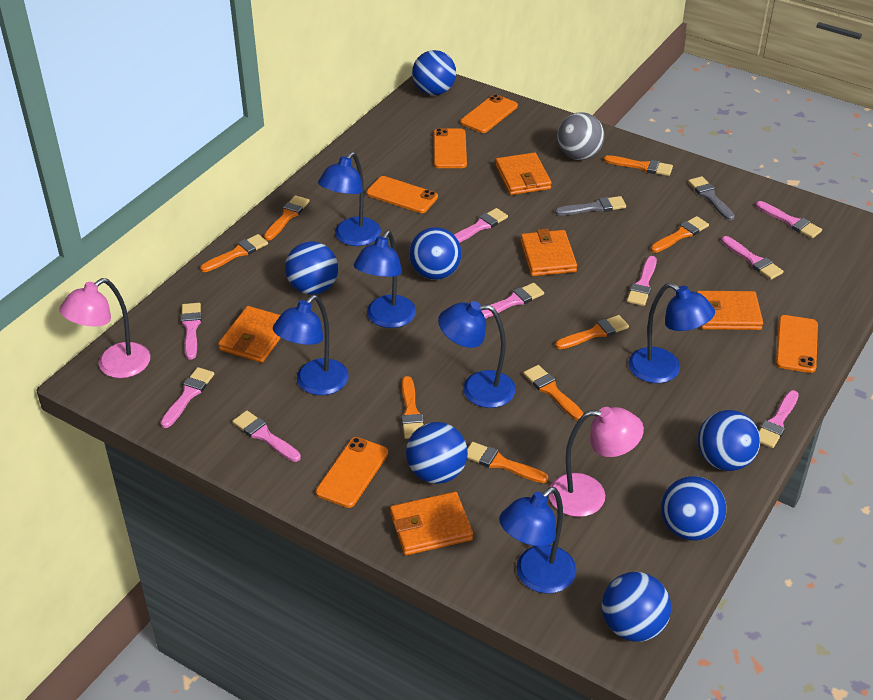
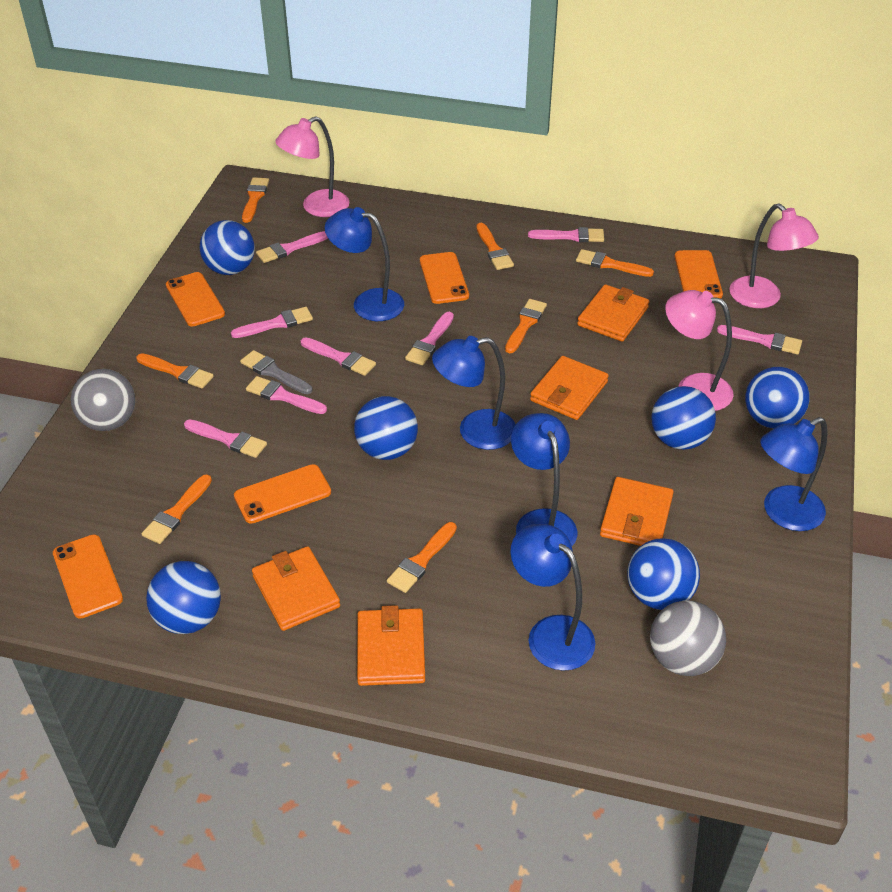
blue ball: [285,241,338,295] [406,422,468,484] [409,227,462,280] [412,50,456,95] [602,572,671,642] [661,476,726,541] [698,410,760,471] = 7 -> [146,561,221,634] [200,220,255,275] [354,396,418,460] [627,538,700,610] [651,386,716,450] [745,367,810,429] = 6
blue lamp: [273,295,349,395] [318,152,381,246] [354,231,416,328] [438,301,516,408] [499,487,576,594] [628,283,715,383] = 6 -> [325,207,404,321] [432,336,516,450] [511,413,577,546] [511,524,595,671] [760,417,828,531] = 5
grey ball: [557,112,605,160] = 1 -> [71,369,135,431] [650,600,726,676] = 2
grey brush: [555,196,626,215] [688,176,735,220] = 2 -> [240,350,312,394] = 1
orange brush: [200,234,268,272] [264,195,309,241] [401,376,424,439] [467,442,548,483] [523,365,584,421] [555,315,629,349] [604,155,673,176] [651,216,709,253] = 8 -> [136,353,214,389] [142,474,212,544] [242,177,269,223] [387,522,457,593] [476,223,514,270] [505,299,547,353] [576,249,654,277] = 7
pink brush: [160,367,214,428] [181,303,201,360] [232,410,301,462] [454,208,508,243] [481,283,544,318] [627,256,657,306] [721,236,783,280] [756,201,822,238] [759,390,799,448] = 9 -> [184,419,267,458] [231,307,313,338] [246,376,327,414] [256,231,328,263] [301,337,376,376] [405,312,454,365] [528,227,604,242] [717,325,802,354] = 8
pink lamp: [60,278,150,378] [549,407,644,517] = 2 -> [275,116,349,217] [665,290,734,411] [729,203,819,308] = 3

